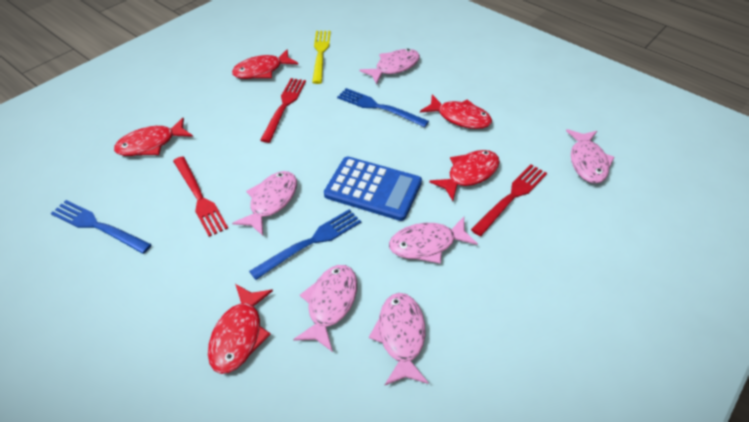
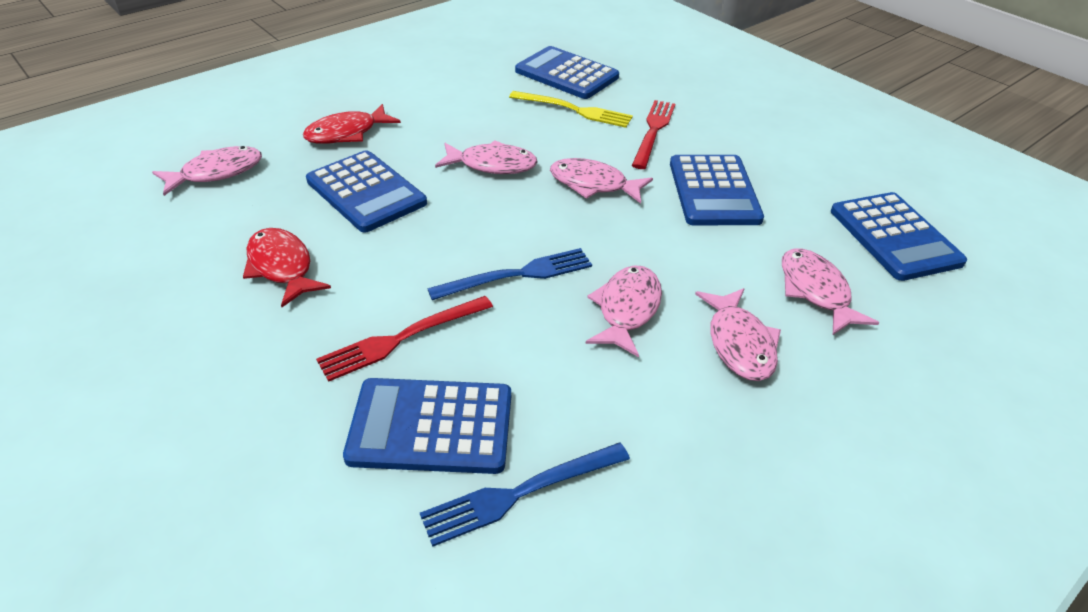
blue calculator: [324,156,422,221] = 1 -> [306,150,427,233] [343,378,511,474] [515,46,619,99] [670,155,764,225] [831,192,967,281] = 5
blue fork: [51,200,152,254] [249,209,361,280] [337,88,429,127] = 3 -> [420,443,630,547] [427,248,592,300] = 2
red fish: [114,118,193,156] [208,284,273,374] [232,49,298,79] [420,95,492,129] [429,150,500,201] = 5 -> [243,228,331,307] [303,104,401,144] = 2
red fork: [173,156,228,237] [260,78,306,143] [471,164,547,236] = 3 -> [316,296,493,382] [632,100,675,169] = 2

